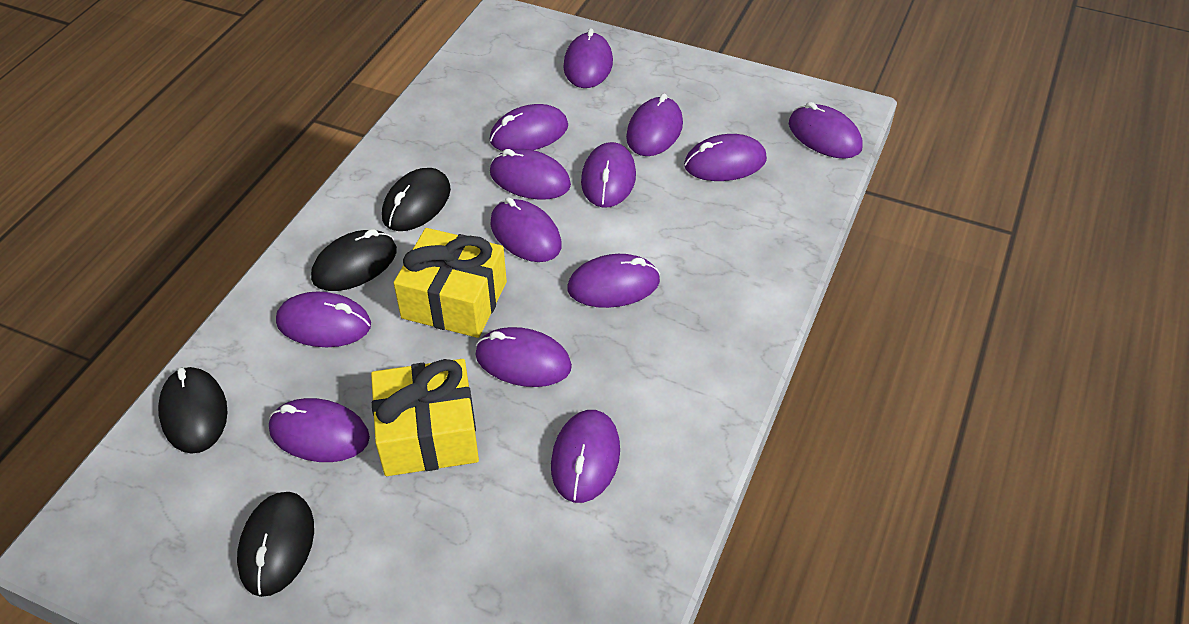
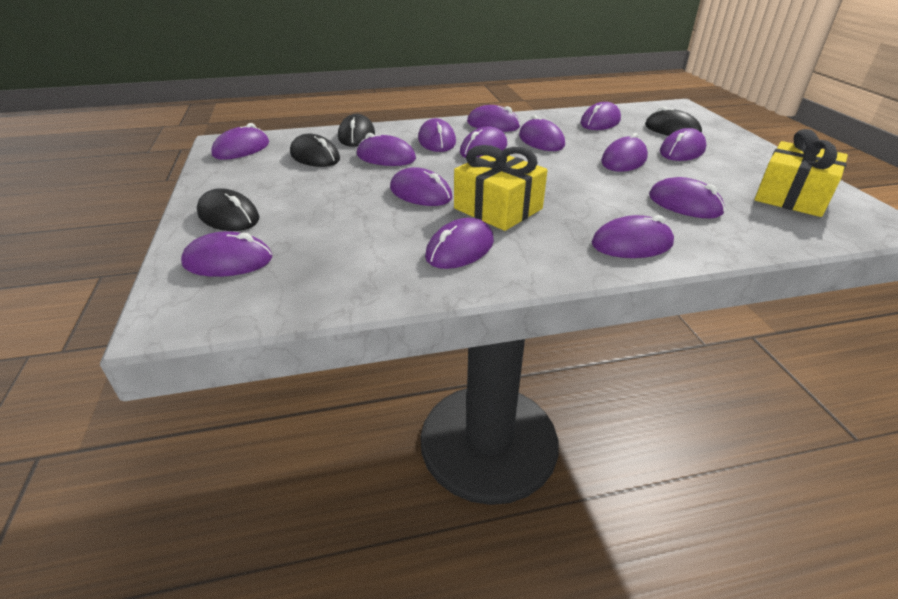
purple mouse: [269,398,370,462] [276,292,371,347] [475,327,572,387] [490,104,568,151] [490,149,571,200] [490,197,562,262] [551,410,620,503] [563,28,613,88] [567,254,660,308] [581,142,636,208] [626,93,683,156] [684,134,767,181] [789,102,863,159] = 13 -> [181,231,272,277] [211,123,269,160] [357,133,416,166] [390,167,452,206] [418,118,456,152] [425,218,494,269] [460,126,507,158] [467,105,520,132] [519,115,565,151] [580,102,621,130] [591,215,674,258] [601,133,648,172] [649,177,725,218] [660,128,707,161] = 14

